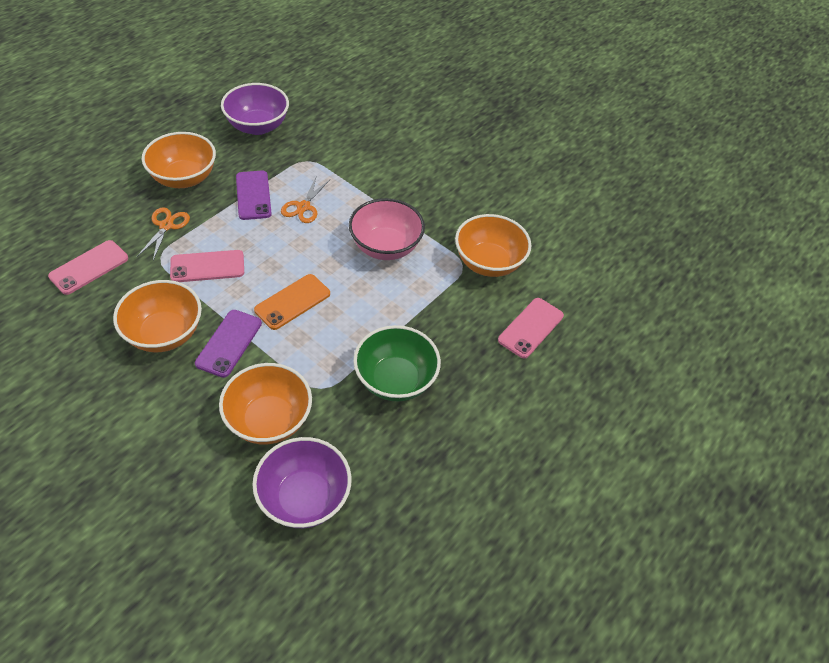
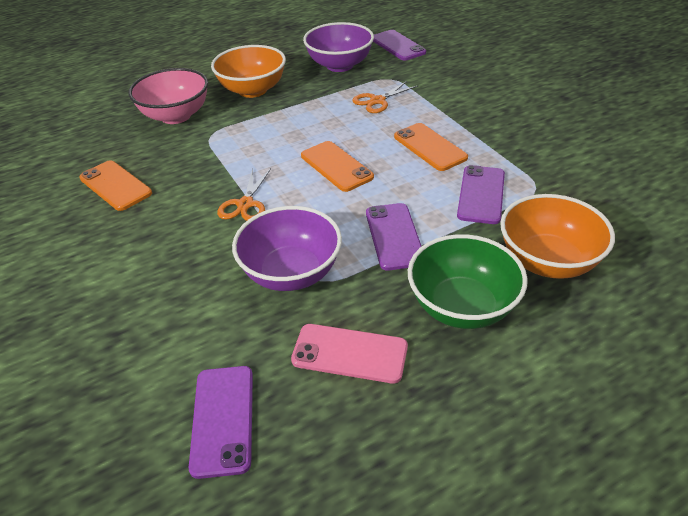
orange bowl: [113,280,202,352] [142,132,216,188] [219,363,312,444] [455,214,531,277] = 4 -> [211,45,286,98] [500,194,615,279] = 2
orange phone: [254,274,330,330] = 1 -> [79,160,152,211] [301,141,374,192] [394,123,468,171] = 3
pink phone: [48,240,128,295] [170,250,244,282] [498,298,564,359] = 3 -> [291,324,408,383] = 1
purple phone: [195,310,262,378] [236,171,272,220] = 2 -> [189,366,253,479] [366,203,422,271] [373,30,426,61] [457,165,505,224] = 4

